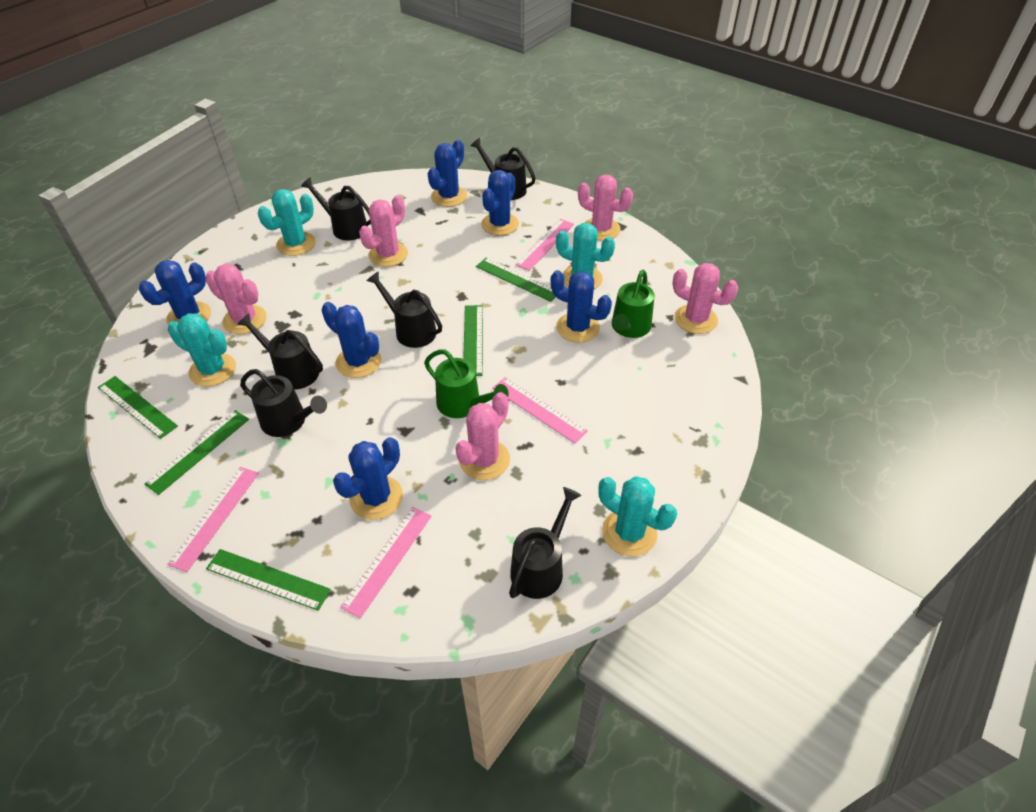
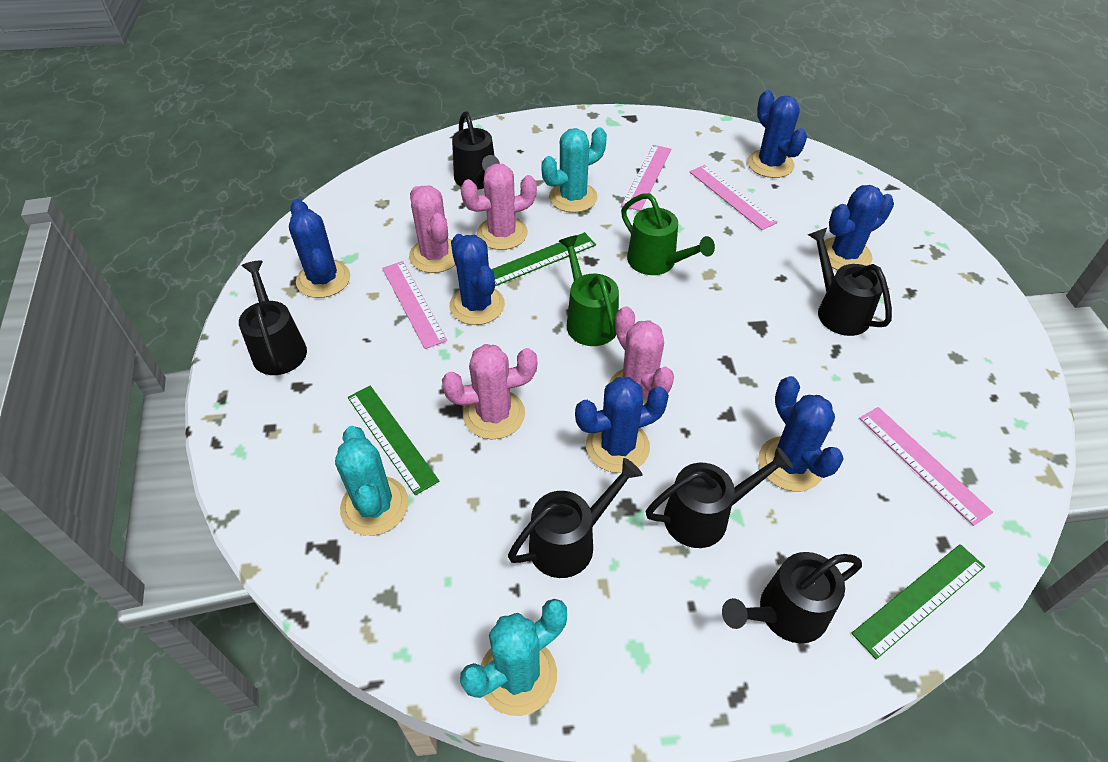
green ruler: [98,376,178,439] [145,410,249,495] [206,549,331,611] [463,305,483,376] [476,258,556,302] = 5 -> [348,386,439,495] [492,232,596,286] [851,544,985,659] = 3
pink cactus: [205,264,267,334] [359,195,408,267] [455,392,510,480] [578,175,633,241] [672,263,738,334] = 5 -> [409,185,455,273] [442,344,537,439] [460,164,537,250] [609,306,674,405] = 4
turquoise cactus: [168,313,236,387] [258,189,316,256] [556,223,615,289] [598,476,677,557] = 4 -> [335,426,409,536] [460,599,567,716] [541,127,607,213] = 3

